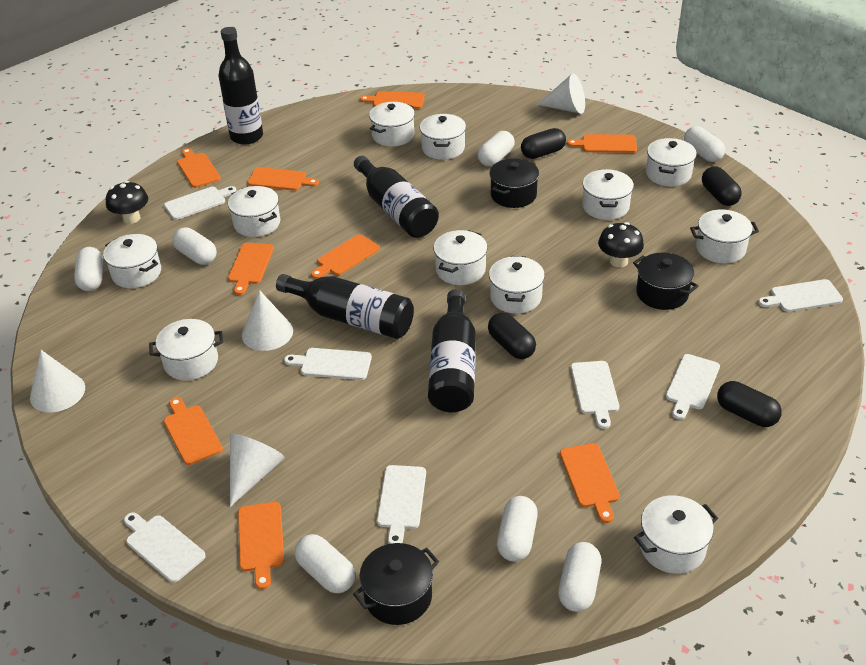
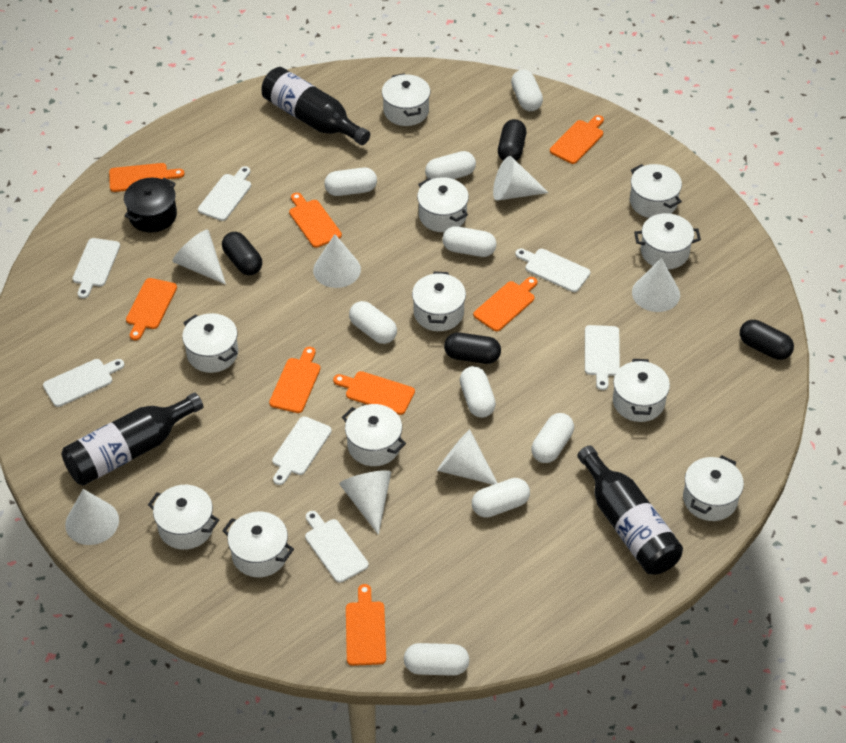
black bottle: [218,27,263,145] [276,274,414,339] [354,156,439,238] [428,289,476,412] = 4 -> [61,393,203,485] [261,67,370,145] [577,445,683,575] = 3
black mushroom: [106,181,148,224] [598,222,644,267] = 2 -> none = 0
black pot: [353,543,439,625] [489,158,539,208] [633,253,699,310] = 3 -> [124,177,177,232] = 1
orange cutting board: [164,397,223,465] [177,148,221,188] [228,243,274,295] [238,502,284,589] [247,167,319,191] [311,234,380,279] [360,91,425,109] [560,443,620,523] [567,134,637,153] = 9 -> [109,163,185,192] [126,278,177,340] [269,347,321,413] [289,193,342,248] [333,371,415,415] [346,584,386,666] [473,277,537,331] [550,115,604,164] = 8
white capsule: [74,247,103,291] [172,227,217,265] [295,534,355,593] [478,131,515,166] [497,496,538,562] [558,542,601,612] [684,126,725,162] = 7 -> [324,168,377,196] [349,301,397,344] [404,643,469,676] [425,151,476,179] [443,226,496,257] [460,366,496,418] [472,478,530,518] [511,70,543,111] [531,413,574,463] = 9
white cone: [30,350,85,412] [230,434,285,507] [242,290,293,351] [537,73,585,114] = 4 -> [65,489,119,545] [172,229,226,285] [313,234,361,288] [339,470,391,535] [437,429,497,485] [493,156,549,201] [632,258,680,312] = 7

